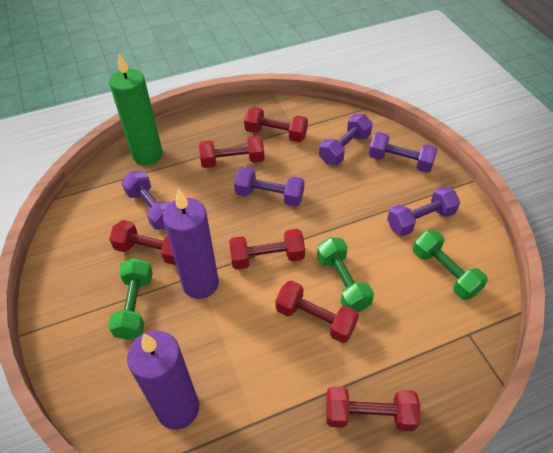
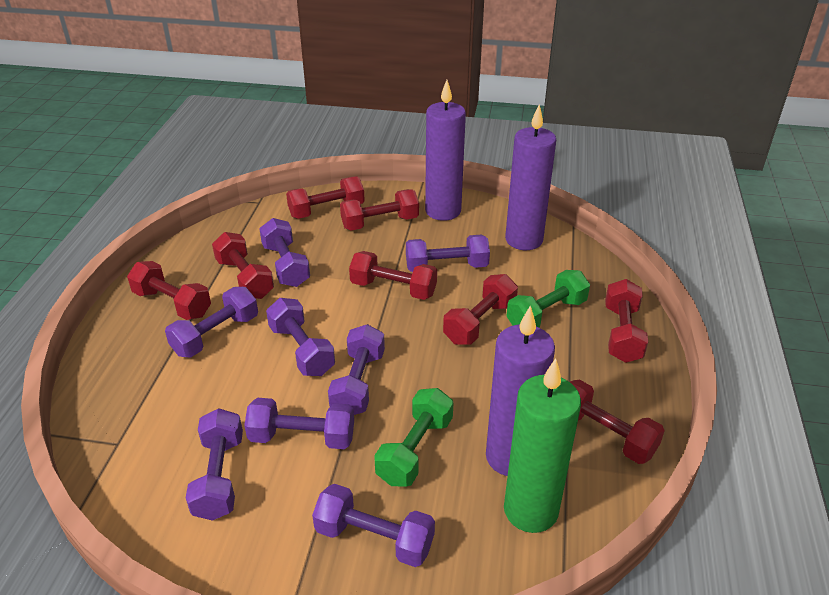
green dumbbell: [108,258,153,340] [317,237,374,312] [413,230,488,300] = 3 -> [374,388,453,487] [507,270,590,327] = 2
purple candle: [127,331,199,430] [163,189,219,299] = 2 -> [425,80,466,221] [486,305,555,476] [505,105,556,250] = 3
purple dumbbell: [121,171,171,230] [234,167,304,207] [319,114,373,165] [369,132,438,173] [387,186,460,236] = 5 -> [165,287,258,357] [186,408,243,521] [244,398,354,449] [259,218,310,287] [266,298,335,376] [312,484,435,567] [328,324,385,415] [406,235,490,272] = 8
red dumbbell: [109,220,176,265] [199,135,264,168] [229,229,305,270] [244,107,308,142] [276,280,359,343] [326,386,420,431] = 6 -> [127,261,211,320] [212,232,274,299] [286,176,365,219] [340,189,419,231] [349,251,437,300] [443,274,518,345] [570,380,665,464] [605,279,648,363] = 8

